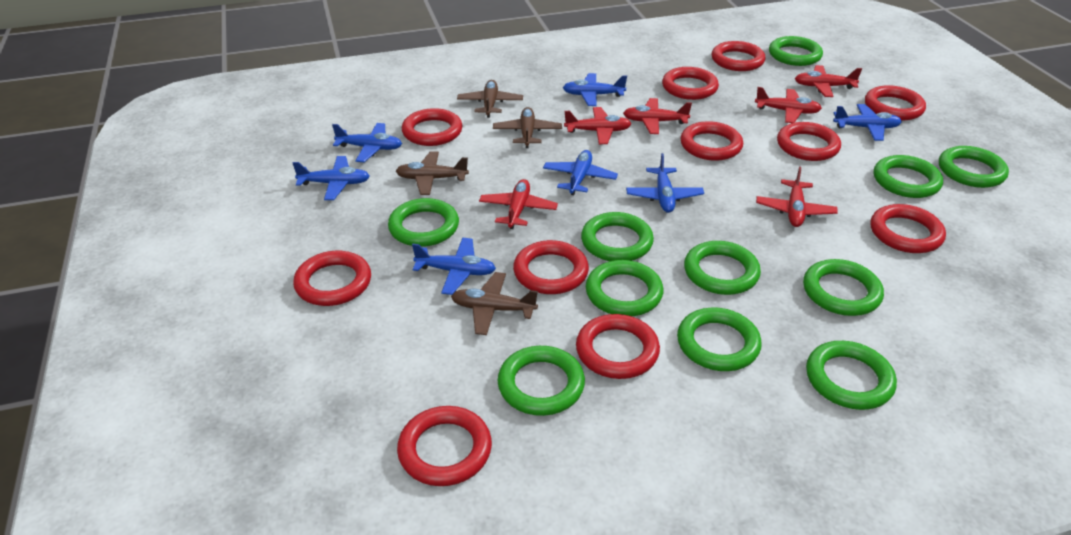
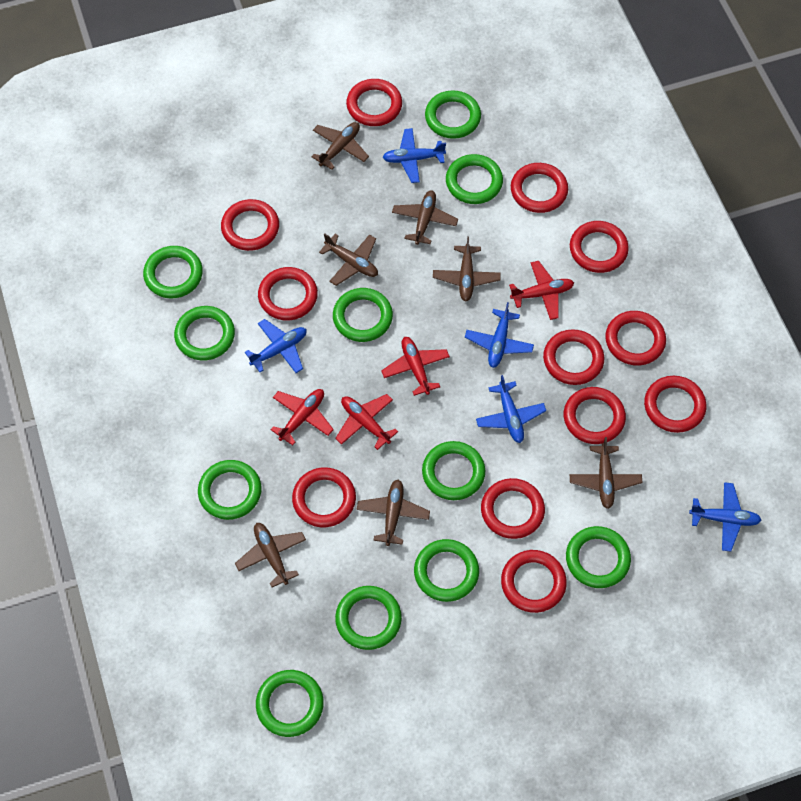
blue plane: [293,156,370,200] [332,123,402,162] [412,238,496,295] [543,150,618,195] [563,73,627,106] [626,153,704,213] [833,104,902,141] = 7 -> [245,319,306,373] [383,128,446,183] [465,302,534,368] [476,375,546,443] [689,482,761,552] = 5
brown plane: [396,151,469,195] [451,272,538,335] [457,80,523,118] [493,107,562,148] = 4 -> [235,523,306,587] [311,122,369,170] [319,234,378,286] [357,480,430,546] [392,190,458,245] [433,236,501,301] [570,437,642,509] = 7
red plane: [479,179,558,229] [564,107,631,144] [623,98,692,134] [755,87,822,123] [756,167,838,227] [795,65,862,97] = 6 -> [270,389,334,445] [335,394,398,450] [381,337,450,396] [509,261,574,320] = 4
red ring: [293,251,371,306] [397,406,492,486] [402,108,462,146] [513,240,589,294] [576,314,660,379] [662,67,719,100] [680,121,743,161] [712,41,765,71] [777,122,841,161] [865,85,926,121] [870,204,946,253] = 11 -> [221,199,279,251] [258,267,318,320] [292,467,356,527] [346,79,402,126] [481,478,545,539] [501,550,567,613] [511,163,568,213] [543,329,604,385] [564,387,626,444] [570,221,629,273] [605,311,666,365] [644,376,706,433] = 12

